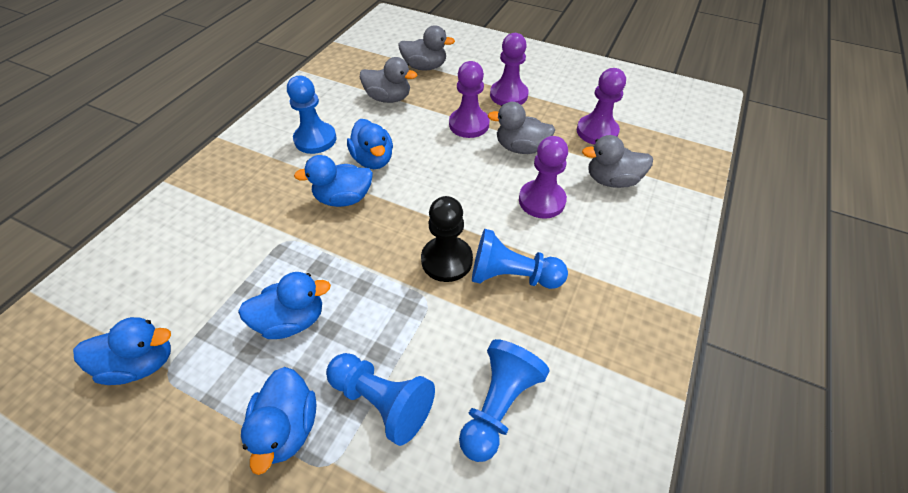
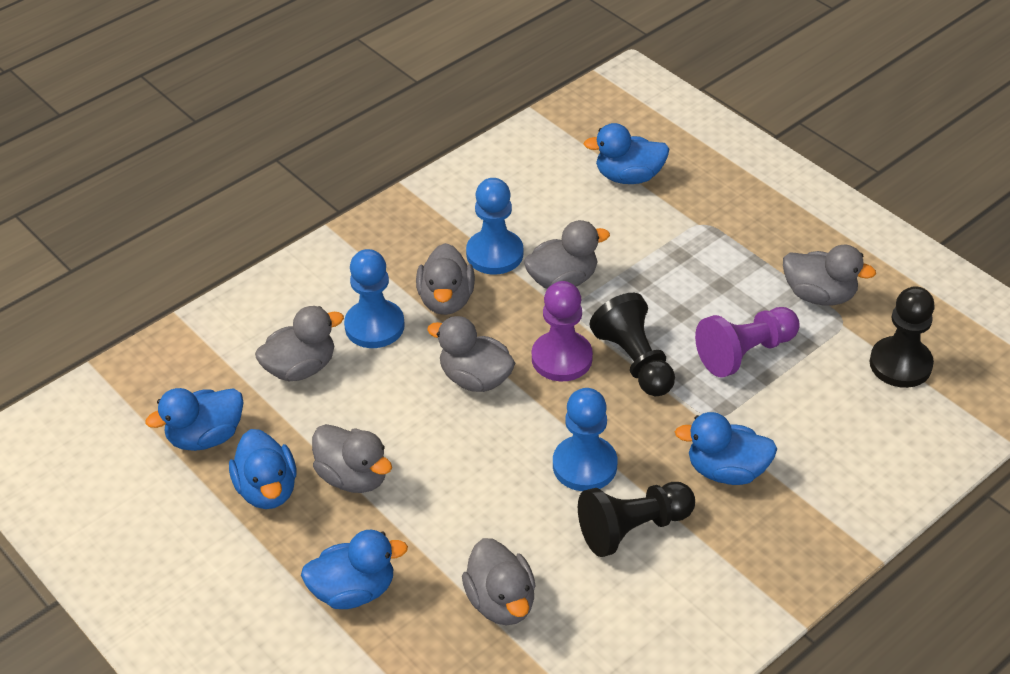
black pawn: [421,196,473,282] = 1 -> [578,482,695,557] [589,293,675,396] [870,286,935,388] = 3
blue pawn: [287,76,337,154] [326,353,435,446] [459,339,550,462] [472,229,568,289] = 4 -> [344,249,404,348] [466,178,523,274] [553,388,617,491] = 3
grey duck: [360,57,417,103] [398,26,455,70] [488,102,555,154] [582,135,653,188] = 4 -> [255,306,344,381] [312,424,392,493] [416,243,475,315] [427,316,515,392] [462,538,536,625] [524,220,610,289] [783,245,876,306] = 7
purple pawn: [449,61,490,138] [490,33,529,106] [519,136,568,219] [577,68,626,145] = 4 -> [532,281,593,381] [695,307,800,378] = 2

